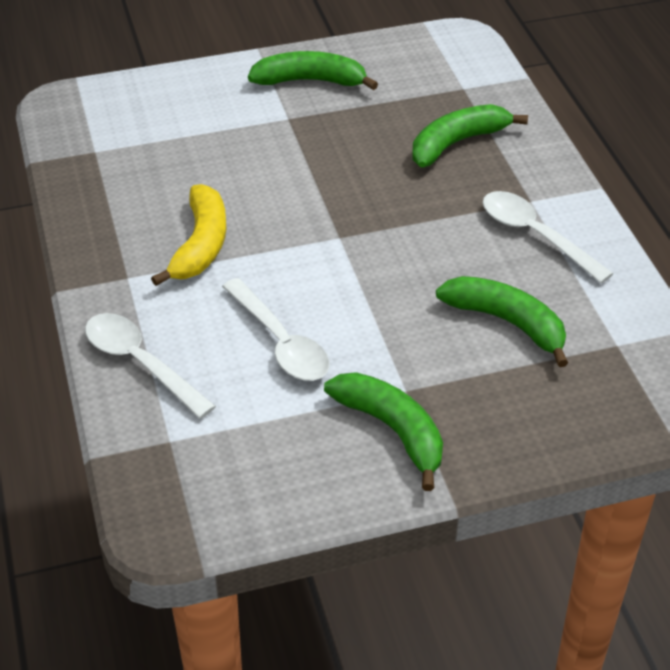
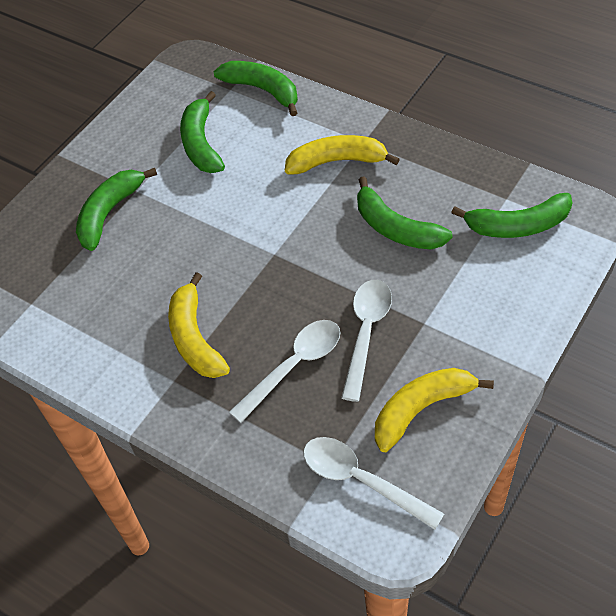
green banana: [248,51,378,90] [324,372,443,491] [412,104,528,167] [436,276,568,367] = 4 -> [76,168,157,251] [180,91,225,173] [214,61,298,116] [357,176,453,250] [451,193,572,238] = 5
yellow banana: [151,184,226,286] = 1 -> [168,272,230,378] [285,135,400,175] [375,368,494,452] = 3

